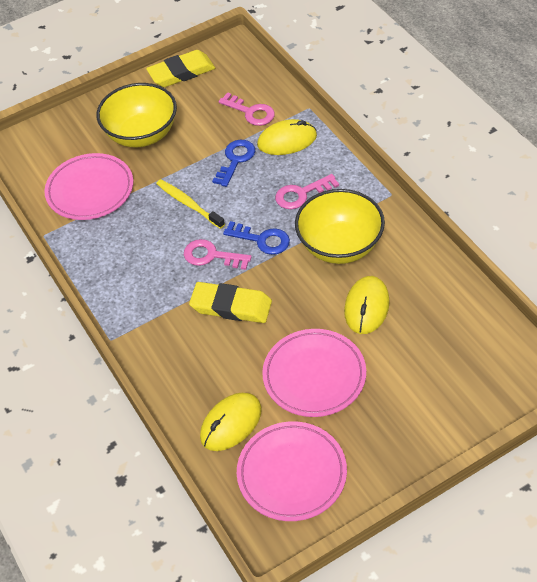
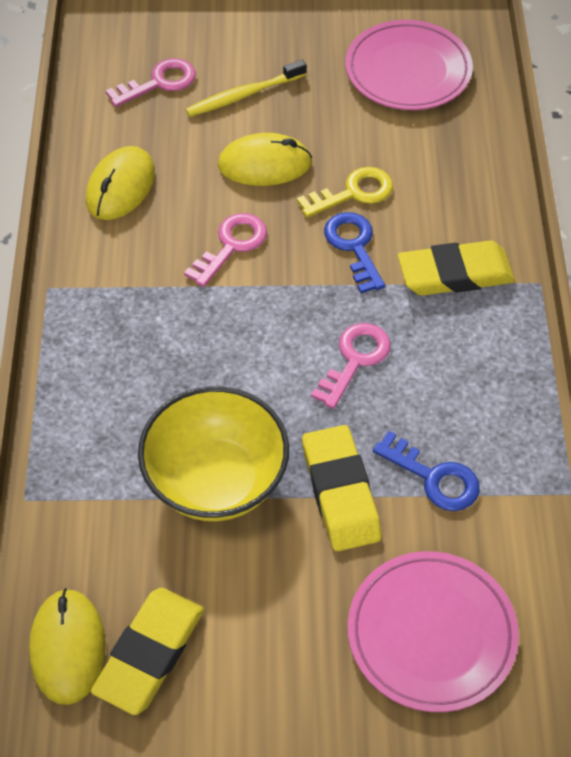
pink plate: [45,153,133,220] [237,421,347,521] [262,329,366,417] = 3 -> [345,20,473,110] [348,551,519,712] = 2
yellow bowl: [97,83,177,147] [295,189,385,264] = 2 -> [138,386,289,521] = 1
yellow eraser: [146,50,215,87] [189,282,272,323] = 2 -> [91,588,204,715] [302,425,382,551] [398,240,515,296] = 3
yellow key: none = 0 -> [297,167,393,218] = 1

